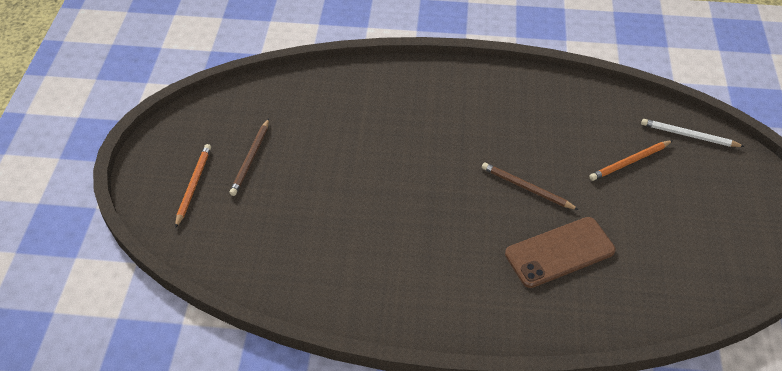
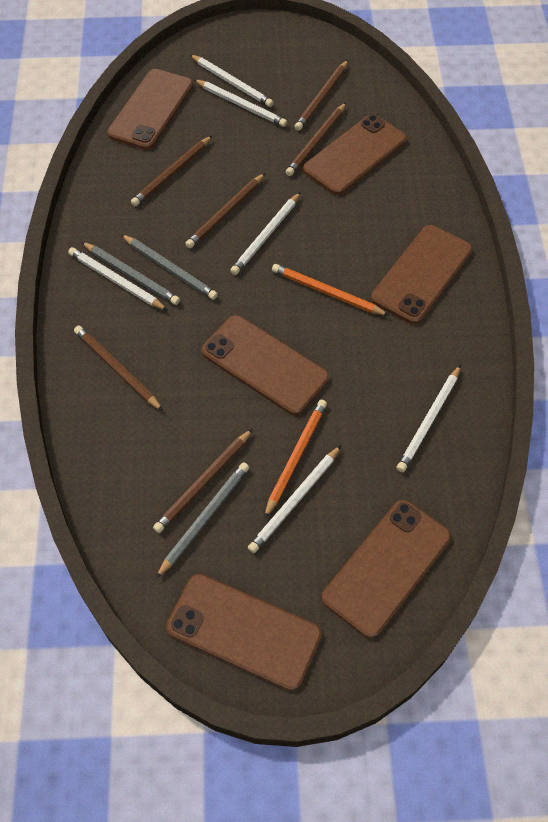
brown pencil: [229,119,269,196] [482,163,579,210] = 2 -> [74,326,163,411] [131,136,212,206] [153,429,253,533] [185,173,265,248] [286,103,346,176] [294,60,348,131] = 6
brown phone: [505,217,616,288] = 1 -> [107,69,193,150] [166,574,322,691] [202,315,329,415] [303,114,407,195] [322,500,451,638] [371,225,473,324] = 6
grey pencil: none = 0 -> [82,242,180,305] [121,234,218,300] [156,462,249,578] = 3
white pencil: [641,119,745,147] = 1 -> [68,247,168,311] [190,54,273,107] [194,79,287,127] [230,192,301,275] [248,445,341,553] [397,365,461,472] = 6

